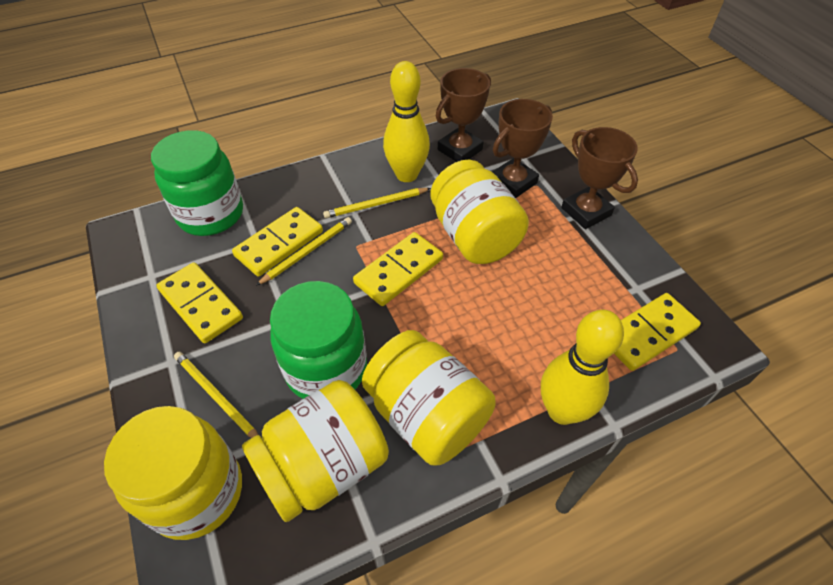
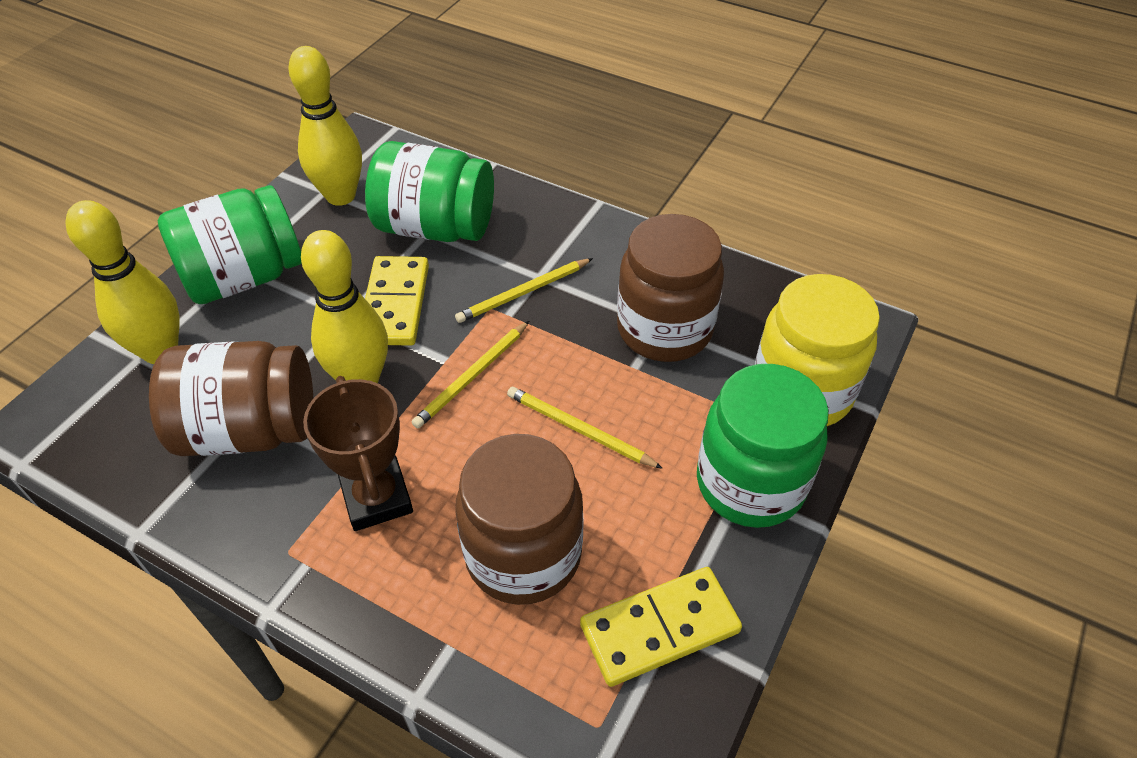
brown jar: none = 0 -> [149,341,313,456] [455,434,584,605] [617,214,724,362] = 3
brown trophy: [436,68,491,162] [493,99,553,198] [561,127,638,229] = 3 -> [303,376,413,531] = 1
green jar: [151,130,243,236] [270,281,367,399] = 2 -> [158,185,302,304] [365,141,494,242] [697,364,829,528] = 3
yellow bowling pin: [383,61,430,182] [541,310,624,425] = 2 -> [65,200,179,364] [288,46,362,206] [301,230,388,383] = 3
yellow domino: [156,262,243,343] [232,207,323,277] [353,232,443,306] [614,293,701,371] = 4 -> [365,256,429,346] [580,567,742,687] = 2
yellow jar: [104,406,242,540] [242,380,389,522] [362,330,496,465] [431,160,529,264] = 4 -> [755,274,880,426] = 1

